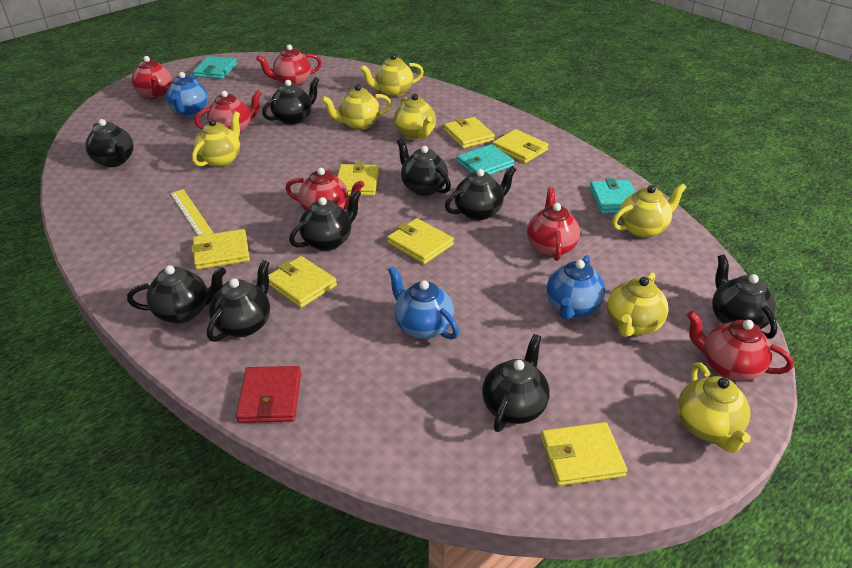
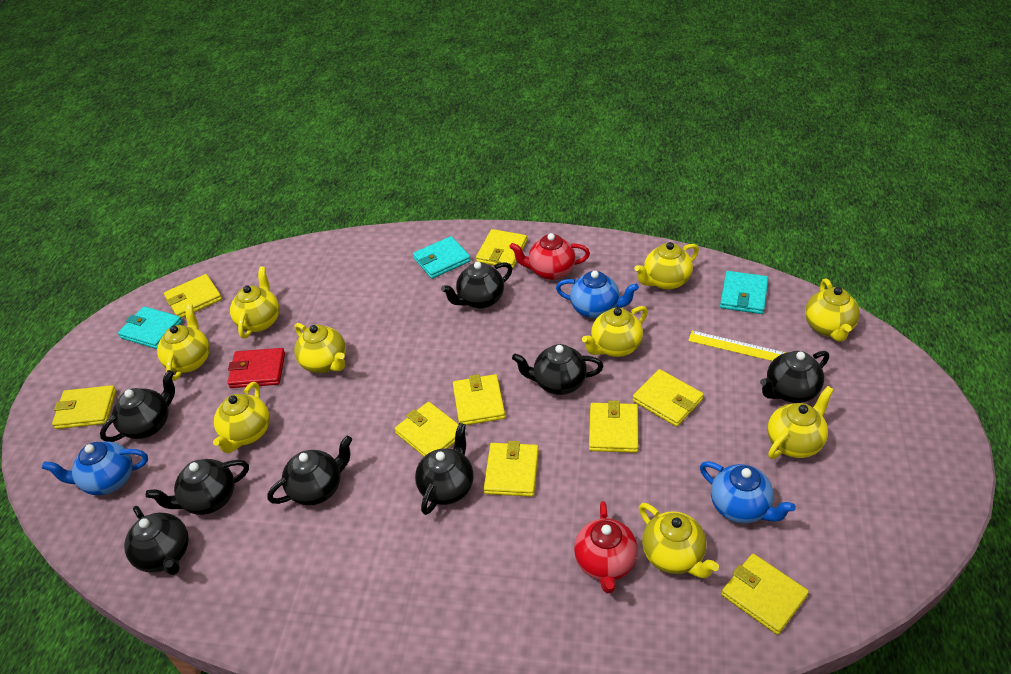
black teapot: [85,119,134,167] [127,265,226,323] [207,260,270,342] [262,77,319,125] [289,190,361,251] [397,139,451,196] [445,166,517,221] [482,334,550,432] [712,254,777,339] = 9 -> [100,370,175,442] [124,506,189,575] [146,459,249,515] [267,436,352,506] [415,423,474,515] [441,262,512,309] [512,344,604,395] [760,351,829,403] = 8
red teapot: [131,56,173,99] [195,90,262,134] [256,44,322,86] [285,168,365,211] [527,188,580,261] [687,311,794,381] = 6 -> [509,233,590,280] [574,501,638,593] = 2
yellow teapot: [192,111,240,167] [321,84,392,130] [360,54,424,97] [394,94,436,140] [607,272,669,337] [612,183,686,238] [677,362,751,453] = 7 -> [157,304,210,381] [213,382,270,453] [230,267,279,338] [294,323,346,373] [582,306,648,357] [634,242,699,290] [639,503,719,578] [767,386,834,459] [805,278,860,342] = 9
yellow wallet: [191,229,250,270] [268,256,337,308] [337,162,379,196] [387,218,454,264] [444,117,495,148] [492,129,549,163] [541,422,627,486] = 7 -> [52,385,116,429] [164,274,222,318] [395,402,459,457] [453,374,505,425] [476,229,527,269] [484,441,539,497] [589,400,638,453] [633,369,704,427] [722,554,809,635] = 9

